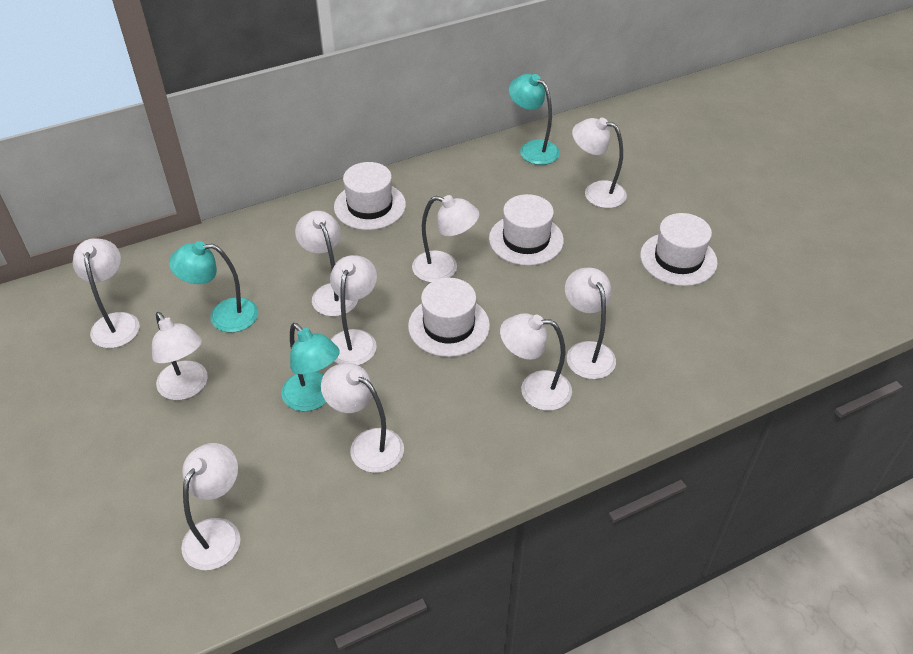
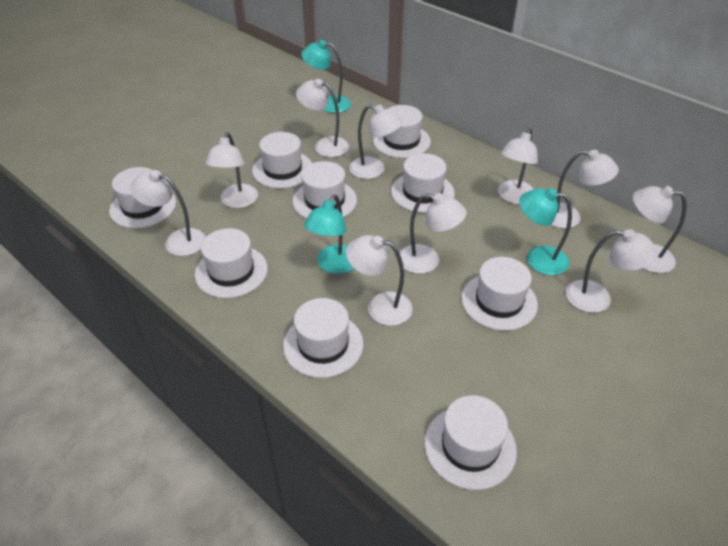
white hat: [334,162,406,230] [408,278,490,357] [489,194,564,266] [640,213,718,286] = 4 -> [109,167,176,228] [195,228,268,298] [252,132,312,189] [283,298,363,378] [293,161,357,219] [373,105,431,158] [391,153,455,213] [425,395,517,490] [461,257,538,331] = 9

